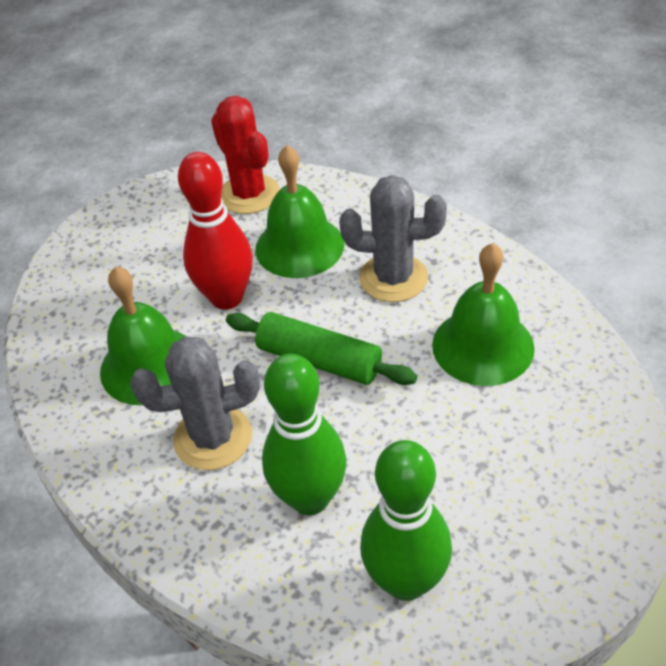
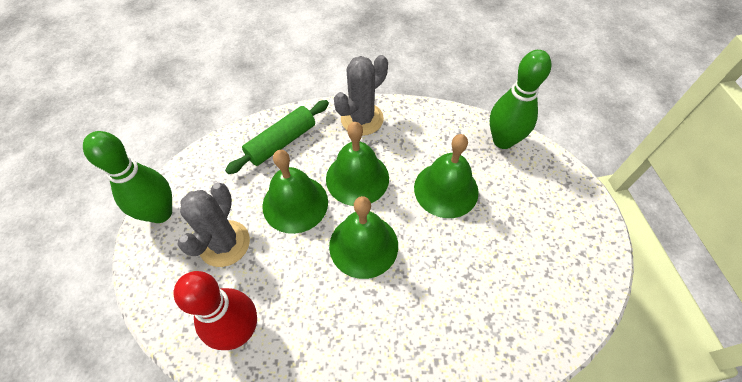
green bell: [100,266,186,405] [255,145,344,278] [432,243,535,386] = 3 -> [262,150,328,234] [326,122,389,206] [329,196,398,279] [414,134,479,218] = 4
red cactus: [211,96,280,214] = 1 -> none = 0

